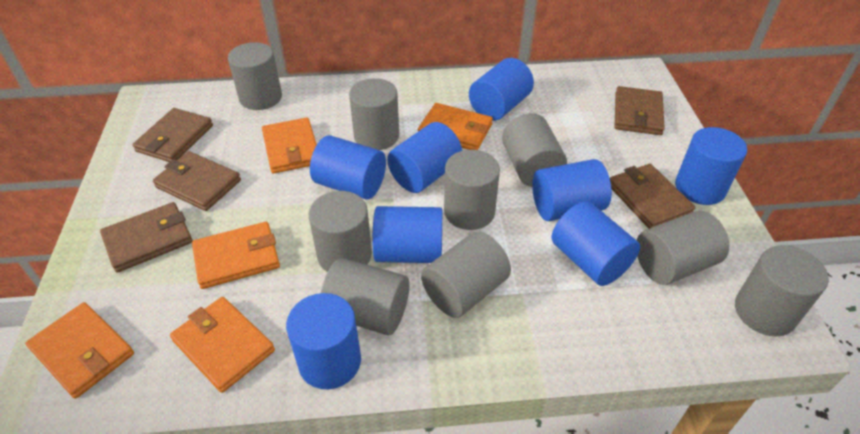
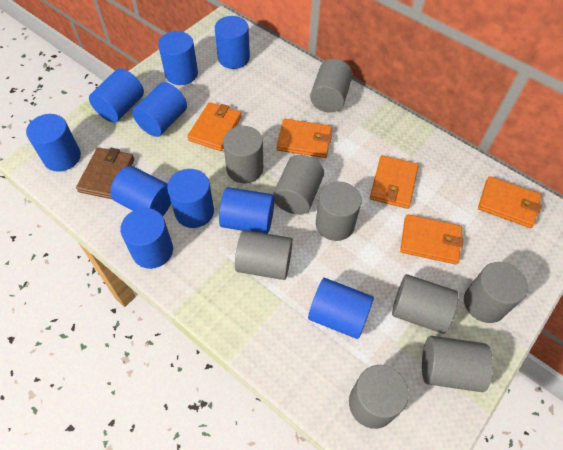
blue cylinder: [286,293,361,389] [310,135,386,200] [373,206,442,263] [387,122,462,193] [469,58,534,121] [532,159,612,221] [552,201,640,286] [675,127,747,205] = 8 -> [26,114,81,172] [89,68,144,123] [111,166,171,216] [120,208,173,269] [132,82,187,137] [158,31,198,85] [167,169,214,228] [215,16,250,69] [219,187,274,234] [308,278,374,339] = 10
brown wallet: [100,202,193,273] [133,108,213,162] [153,151,241,211] [610,164,696,229] [615,86,665,135] = 5 -> [76,147,134,199] = 1

